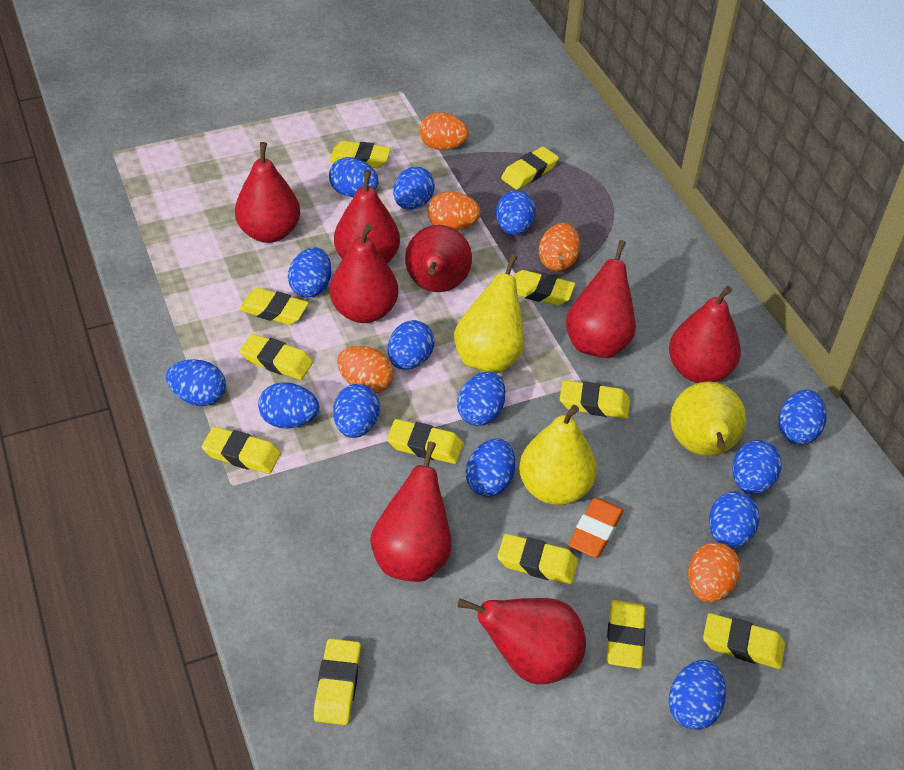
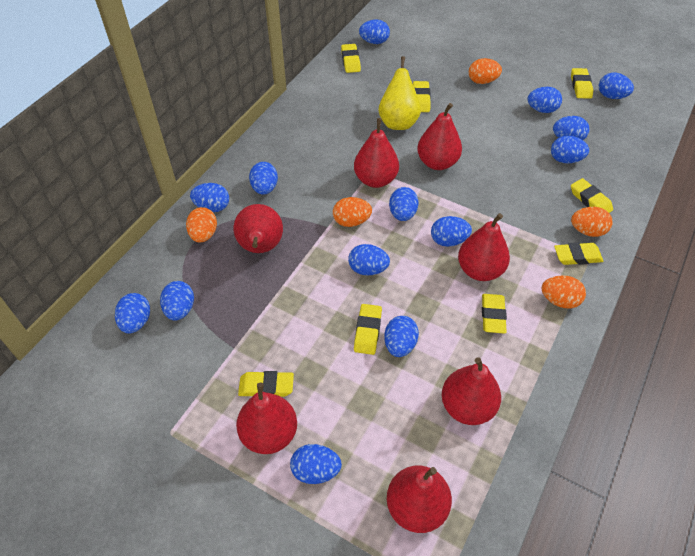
orange eraser: [568,498,624,558] = 1 -> none = 0
red pear: [235,142,300,243] [330,224,398,323] [334,170,400,263] [370,441,452,582] [405,225,472,292] [457,598,586,684] [566,240,636,358] [669,286,741,383] = 8 -> [234,204,283,253] [236,383,297,454] [354,118,399,188] [387,466,452,533] [417,103,462,170] [442,357,501,425] [458,213,510,281] = 7
yellow eraser: [202,427,281,474] [239,288,309,325] [240,334,313,380] [314,639,361,725] [329,141,391,168] [387,419,463,464] [497,534,578,584] [501,147,559,190] [513,270,575,305] [560,380,630,419] [607,600,645,669] [703,613,785,669] = 12 -> [238,371,294,397] [341,44,361,73] [354,304,382,355] [413,81,431,112] [482,294,507,334] [554,243,603,265] [571,68,593,99] [571,178,613,213] = 8
yellow pear: [454,254,524,374] [519,405,597,505] [670,382,746,456] = 3 -> [378,56,421,130] = 1

